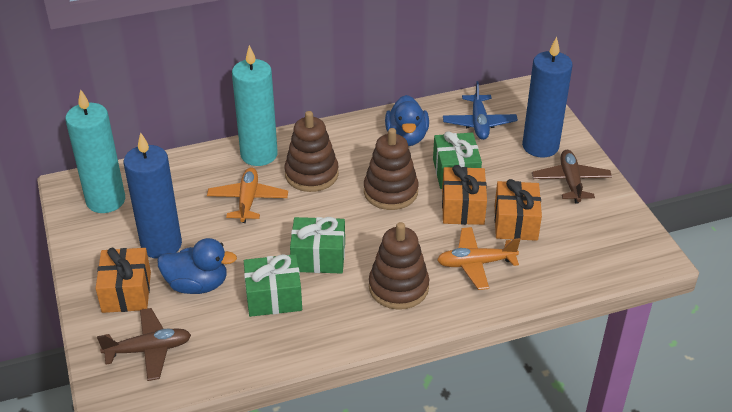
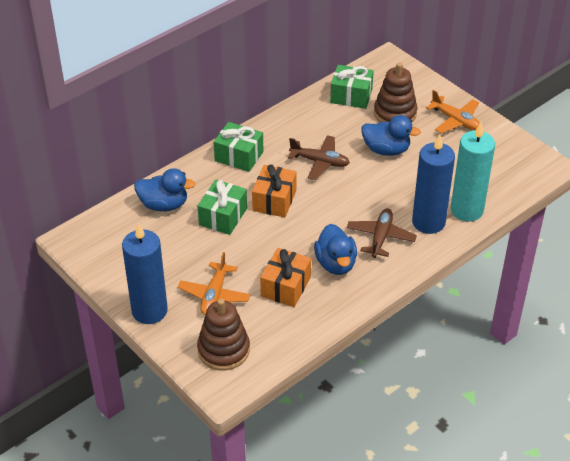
blue duck: [157,238,237,294] [385,95,429,146] = 2 -> [134,168,196,211] [314,224,357,275] [361,115,421,156] = 3
blue plane: [443,81,518,140] = 1 -> none = 0
brown stacking toy: [285,111,339,192] [364,128,419,210] [369,222,429,310] = 3 -> [197,299,250,371] [374,62,417,122] = 2
orange gift: [95,248,151,313] [442,165,487,225] [495,179,542,241] = 3 -> [252,165,297,218] [260,248,311,307] = 2
turquoise candle: [65,89,125,213] [232,45,278,166] = 2 -> [451,122,495,222] = 1

